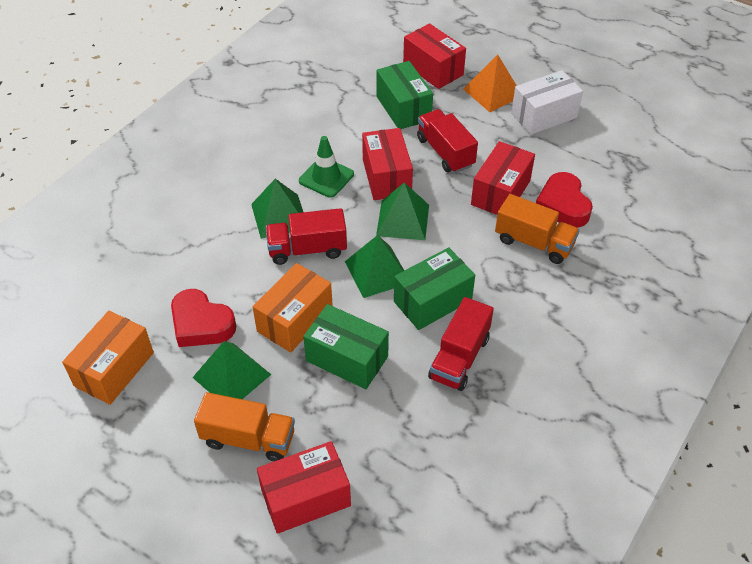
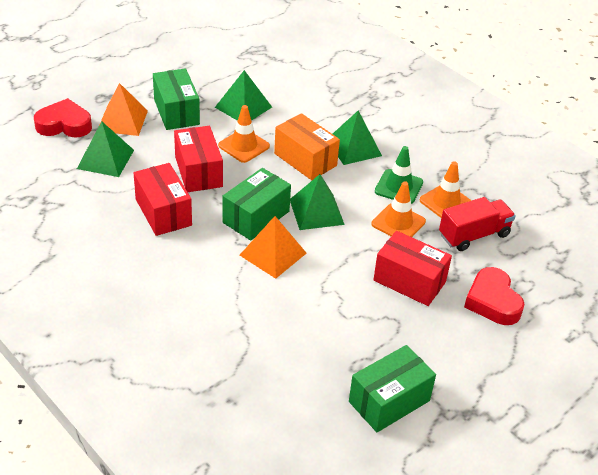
orange box: [62,311,154,405] [252,263,333,353] = 2 -> [274,113,340,180] = 1
orange pyramid: [463,55,517,112] = 1 -> [100,83,148,136] [240,216,307,279] = 2
orange traffic cone: none = 0 -> [218,105,270,163] [372,181,426,237] [420,162,472,218] = 3
orange truck: [194,392,295,462] [495,194,580,264] = 2 -> none = 0
red box: [257,441,351,534] [362,128,413,200] [403,23,466,89] [471,141,535,215] = 4 -> [134,163,192,236] [174,126,223,192] [373,231,452,306] = 3
red truck: [266,208,347,265] [417,109,478,173] [428,297,494,391] = 3 -> [439,197,516,251] = 1
white box: [511,70,583,135] = 1 -> none = 0

